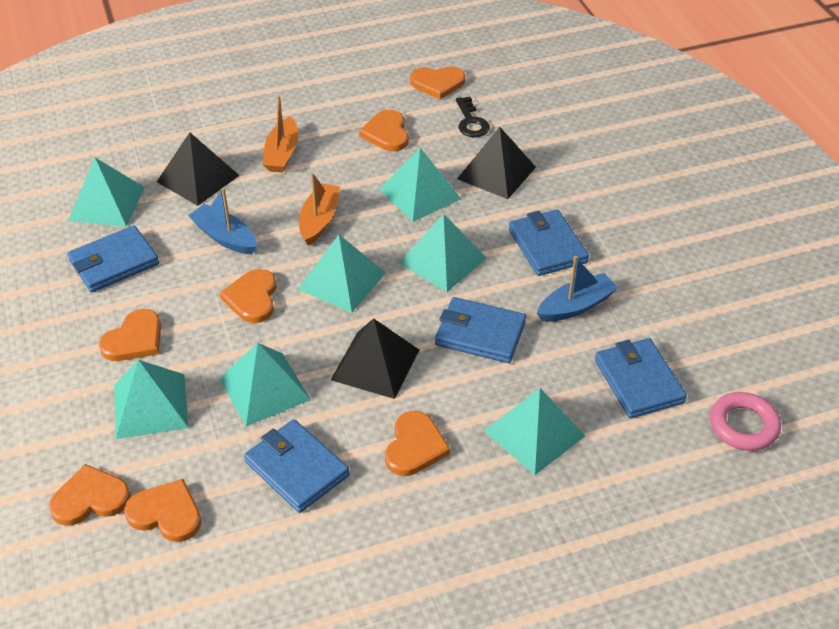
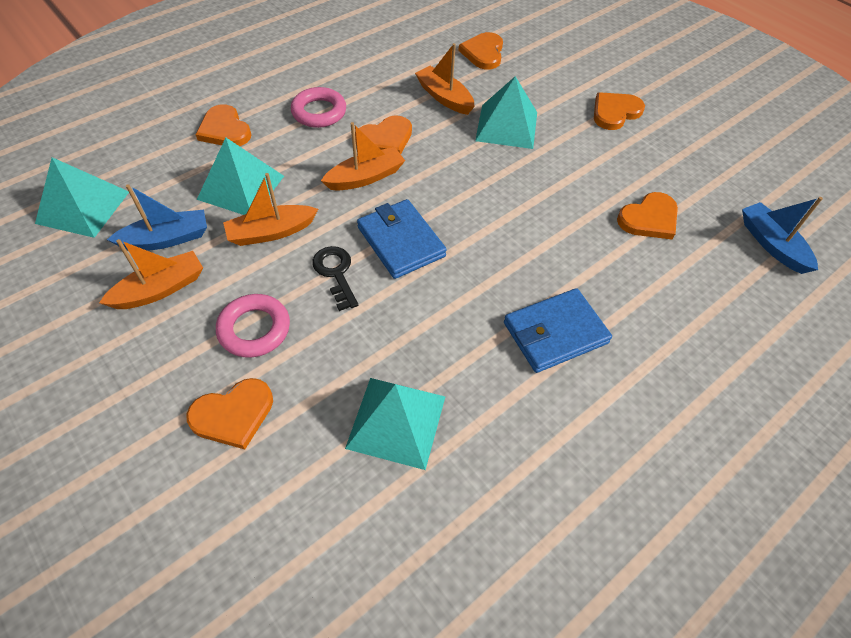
black pyramid: [157,132,240,206] [331,318,419,399] [457,127,536,199] = 3 -> none = 0
blue wallet: [67,225,159,292] [244,419,349,513] [435,297,526,363] [509,210,589,276] [595,338,687,418] = 5 -> [357,199,447,279] [504,288,612,373] = 2
orange boat: [263,95,298,173] [299,173,340,246] = 2 -> [99,239,203,309] [223,173,318,246] [321,122,405,190] [415,43,475,115] = 4
orange heart: [49,464,131,526] [99,309,161,361] [124,479,201,542] [219,269,277,323] [359,110,409,151] [385,411,450,476] [410,66,465,100] = 7 -> [186,378,273,449] [195,104,251,146] [355,115,412,154] [458,32,503,69] [594,92,645,130] [617,192,678,240] = 6
pink ring: [710,392,781,451] = 1 -> [216,294,290,358] [291,87,346,128] = 2
turquoise pyramid: [68,158,145,227] [114,360,189,439] [219,343,311,426] [298,235,386,313] [379,148,461,222] [399,214,486,292] [484,388,585,475] = 7 -> [35,157,129,238] [197,138,284,215] [345,378,445,470] [475,76,537,149] = 4

